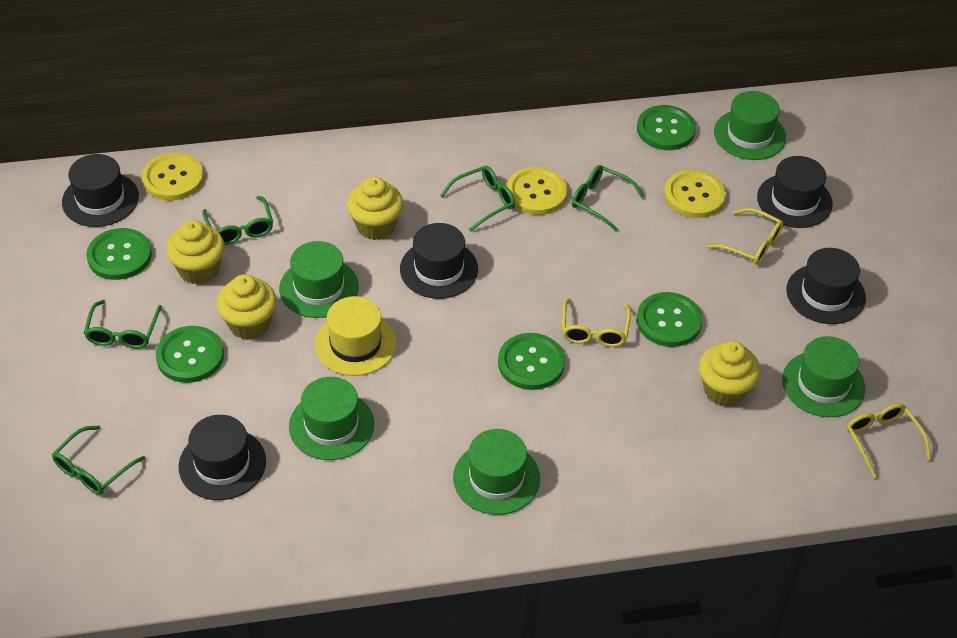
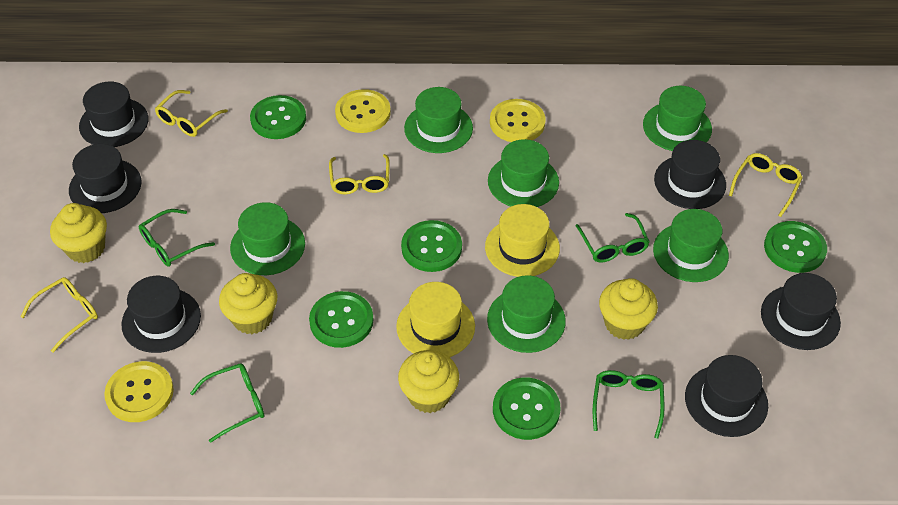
black hat: [62,154,139,227] [179,415,266,500] [400,223,478,299] [757,156,833,228] [786,248,866,324] = 5 -> [69,144,142,213] [79,82,148,147] [121,276,201,353] [654,140,726,209] [685,355,768,437] [761,273,841,350] = 6
green glasses: [52,425,145,495] [84,300,162,349] [202,196,273,245] [440,166,515,232] [572,165,645,232] = 5 -> [139,209,215,267] [190,364,264,443] [576,213,650,262] [593,370,665,439] = 4
green hat: [279,241,359,318] [289,377,374,460] [453,429,540,515] [714,91,786,160] [782,336,866,417] = 5 -> [230,202,305,275] [404,87,473,153] [487,275,566,353] [488,139,559,207] [643,86,712,151] [653,209,729,282] = 6
yellow glasses: [562,298,631,347] [708,208,784,265] [846,404,931,479] = 3 -> [21,277,98,352] [155,90,228,137] [329,154,390,194] [729,153,803,217] = 4
yellow hat: [315,296,397,376] = 1 -> [396,282,475,357] [485,204,560,277] = 2

